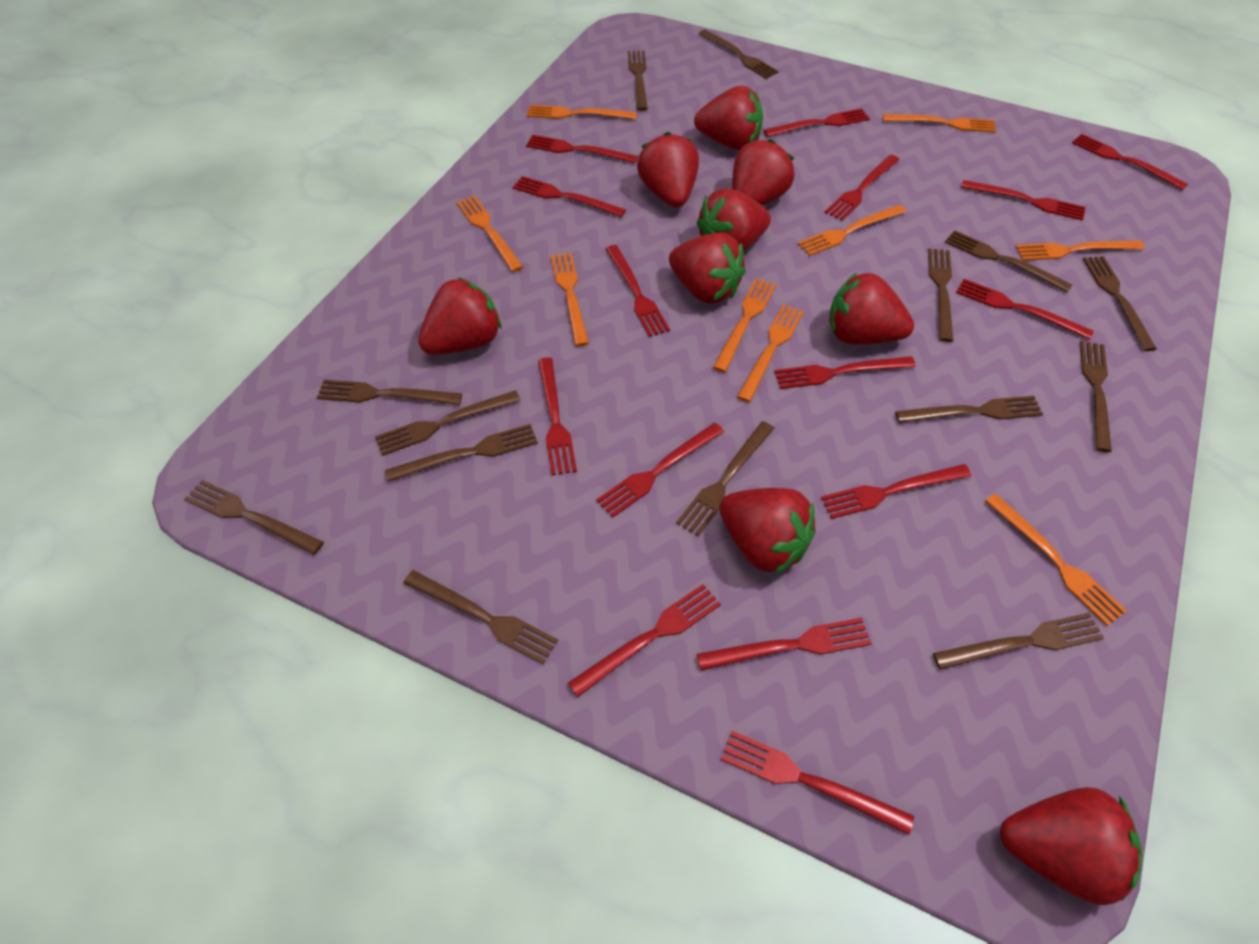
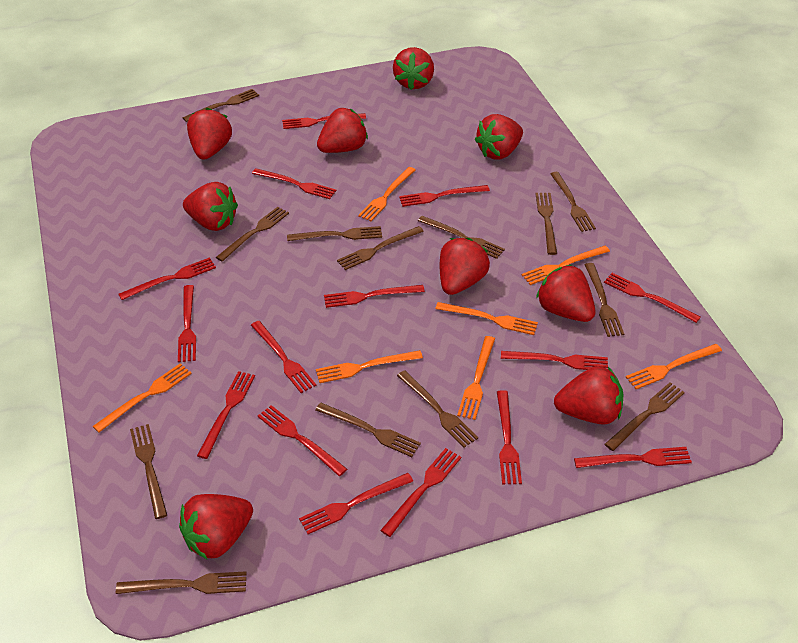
brown fork: [184,480,324,555] [317,380,462,405] [375,390,521,456] [385,424,538,482] [404,570,558,664] [628,51,648,111] [676,421,775,536] [699,29,779,79] [895,396,1043,423] [928,248,954,342] [933,613,1104,670] [945,230,1073,292] [1080,341,1112,452] [1083,256,1157,351] = 14 -> [116,571,247,594] [130,424,167,519] [183,89,259,122] [216,207,289,262] [287,226,382,241] [316,403,421,457] [337,226,424,270] [397,370,478,447] [418,216,505,259] [536,193,557,255] [550,172,596,232] [585,263,624,337] [604,382,685,451] = 13
orange fork: [456,195,523,272] [527,105,637,119] [550,252,589,346] [713,278,776,372] [737,304,804,402] [798,205,906,256] [883,114,996,132] [985,493,1127,626] [1015,240,1145,261] = 9 -> [93,363,192,433] [316,350,423,383] [358,167,415,221] [435,302,538,335] [457,336,495,420] [522,246,610,285] [626,344,722,389] = 7

